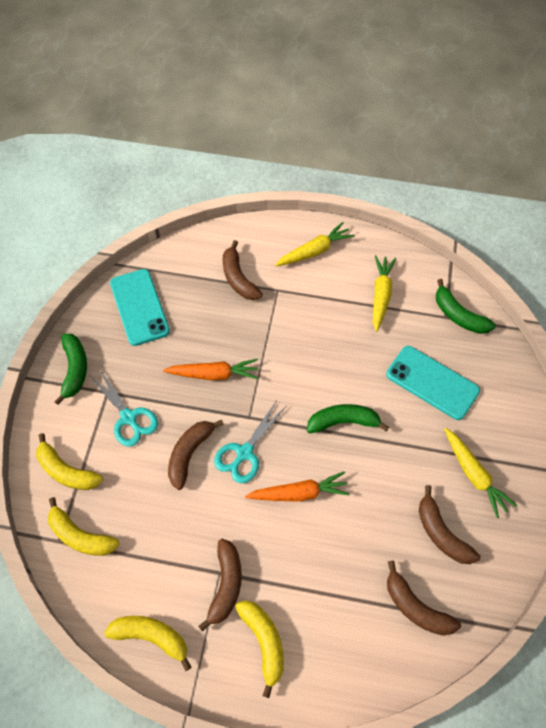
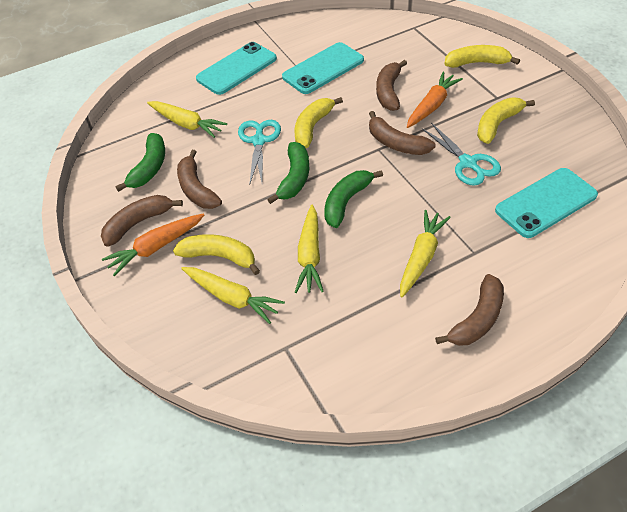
turquoise phone: [110,269,170,346] [386,346,480,420] = 2 -> [196,42,277,95] [282,42,364,94] [495,168,598,238] = 3
yellow carrot: [275,222,354,266] [373,255,396,332] [444,428,517,518] = 3 -> [147,101,227,138] [181,267,285,324] [295,205,324,293] [400,210,451,297] = 4

